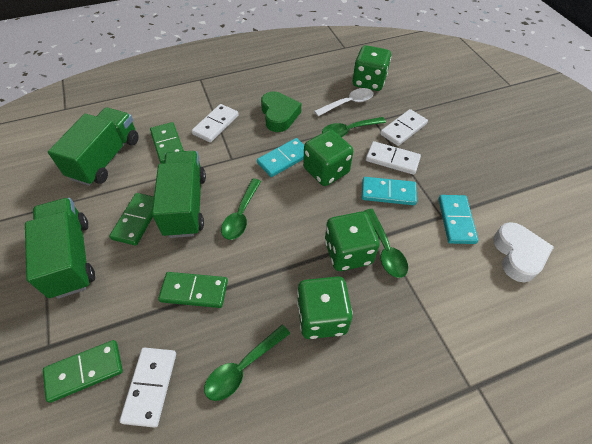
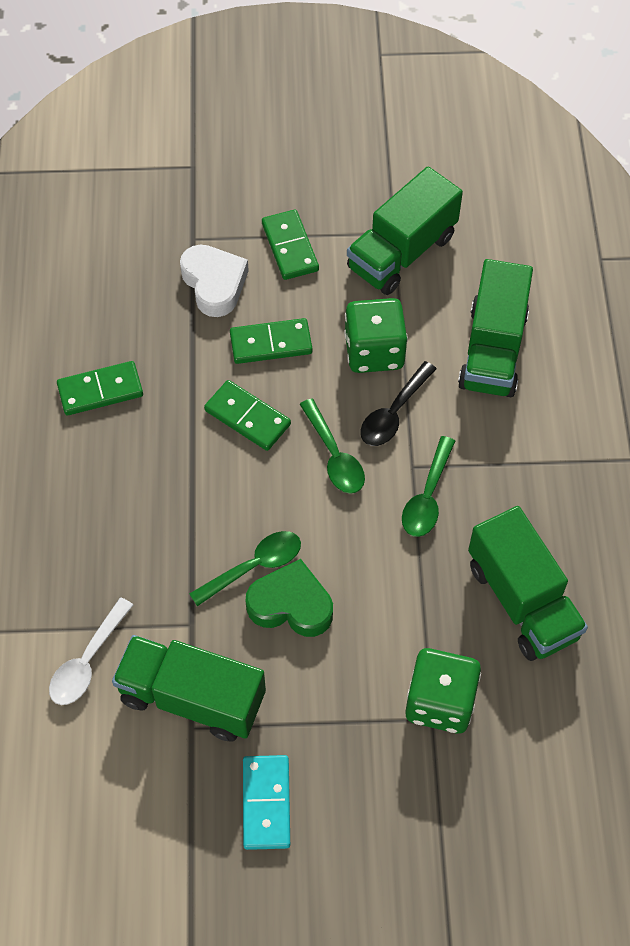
black spoon: none = 0 -> [360,361,437,446] = 1
green dice: [297,276,353,339] [303,130,353,186] [325,211,380,271] [353,45,391,91] = 4 -> [344,298,408,373] [405,648,481,733] = 2
green spoon: [204,325,290,401] [221,179,261,240] [322,117,386,137] [363,209,408,278] = 4 -> [189,531,301,606] [299,398,365,493] [402,436,455,537] = 3
green truck: [25,198,95,299] [48,108,139,186] [152,151,206,238] = 3 -> [112,635,266,742] [347,166,463,295] [458,259,533,397] [468,506,588,661] = 4
turquoise domino: [257,138,304,177] [362,177,417,205] [439,195,478,244] = 3 -> [243,755,290,850] = 1
white domino: [120,347,176,428] [192,104,239,143] [366,141,421,175] [380,109,428,146] = 4 -> none = 0

